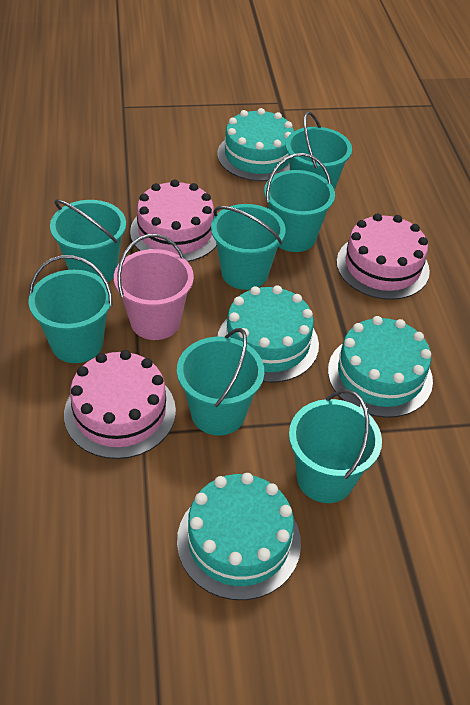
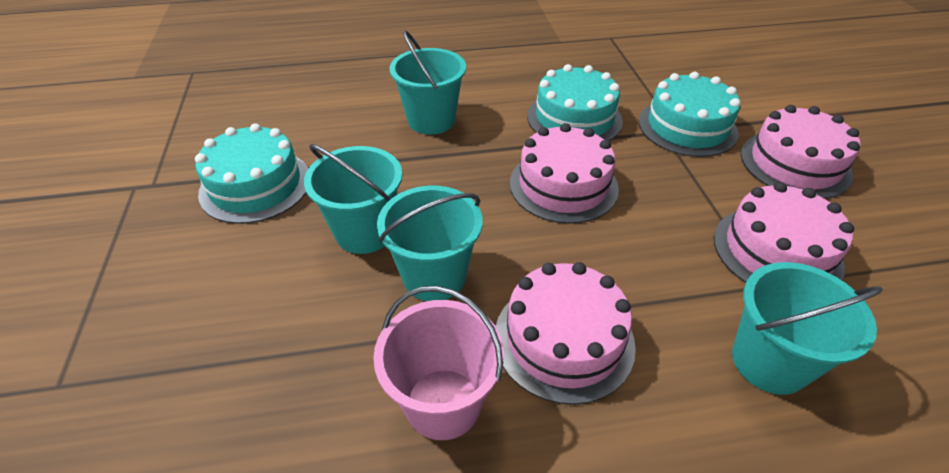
pink cake: [64,350,176,459] [130,179,217,262] [337,213,430,300] = 3 -> [496,262,636,405] [510,123,619,224] [714,182,854,283] [741,105,860,199] = 4
turquoise bucket: [29,255,113,363] [50,199,126,282] [177,328,264,436] [211,204,285,290] [264,153,335,252] [285,111,352,191] [289,389,382,503] = 7 -> [304,144,402,254] [377,186,483,301] [390,30,466,135] [732,262,883,395] = 4
turquoise cake: [177,473,301,600] [217,108,294,181] [217,285,319,383] [328,316,433,418] = 4 -> [195,123,308,224] [527,64,623,141] [639,72,741,157] = 3

